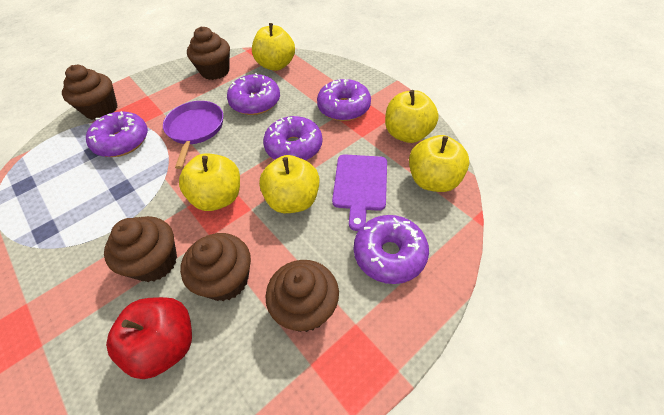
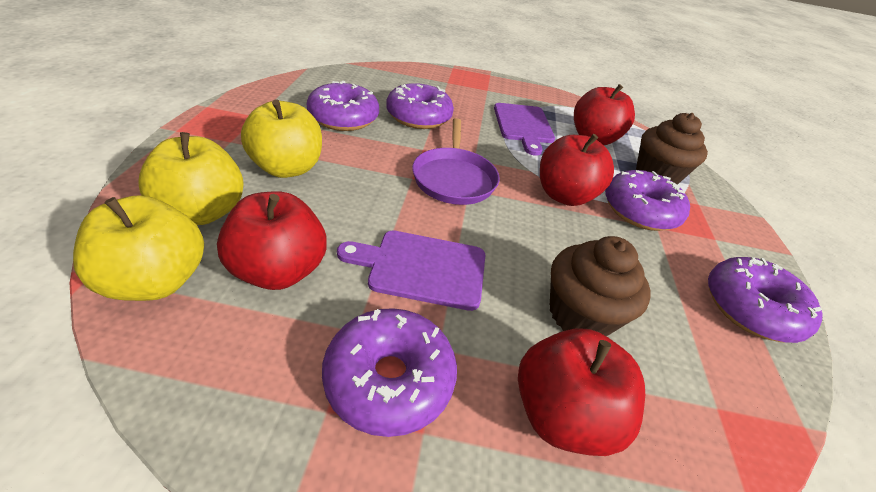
brown cupcake: [62,65,118,120] [104,216,177,282] [180,233,251,301] [187,27,230,80] [266,260,339,332] = 5 -> [550,236,651,337] [636,113,708,185] = 2
purple cutting board: [332,154,387,231] = 1 -> [337,230,485,311] [494,103,555,156] = 2
red apple: [106,297,192,379] = 1 -> [217,191,327,290] [518,328,645,456] [540,134,614,206] [574,84,635,146] = 4
yellow apple: [179,153,240,211] [252,23,295,71] [259,155,319,213] [385,90,439,143] [409,135,469,192] = 5 -> [73,195,204,301] [138,132,244,225] [241,99,322,178] = 3

